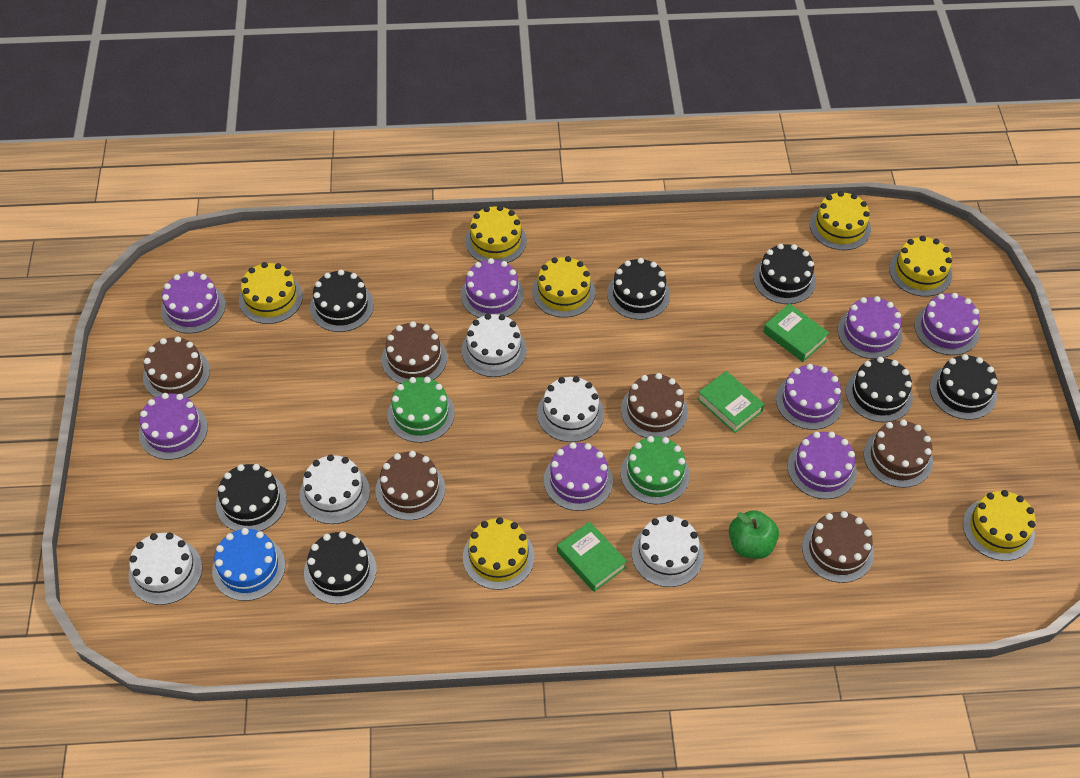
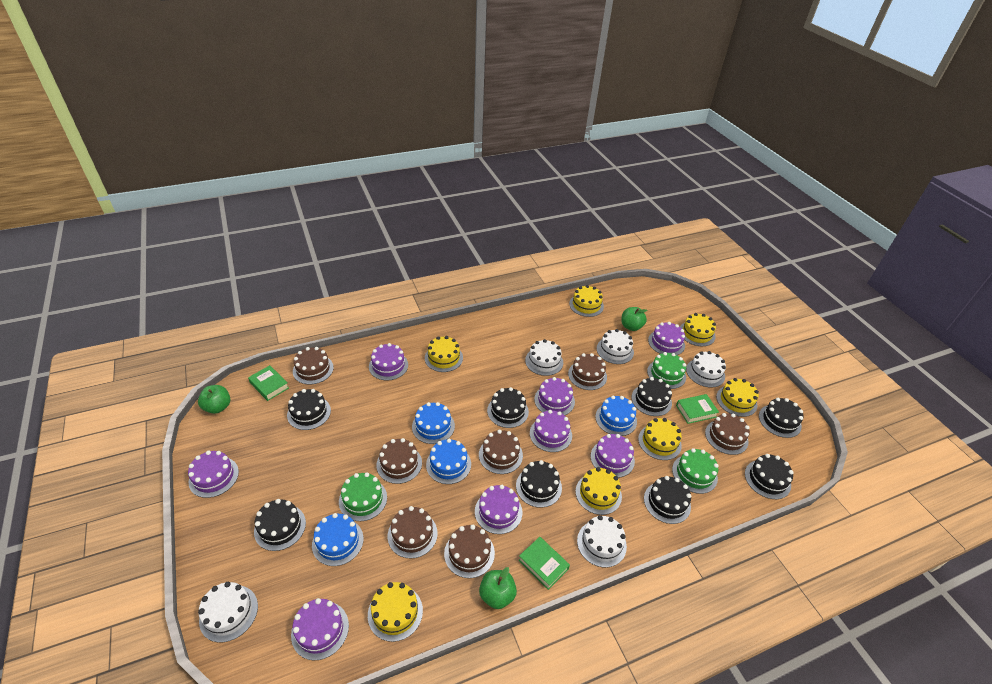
black cake: [216,464,287,531] [304,531,377,604] [310,270,374,332] [607,258,670,320] [753,244,816,304] [846,357,913,422] [930,354,998,420] = 7 -> [254,499,306,551] [287,389,331,430] [487,387,529,428] [516,460,562,508] [631,377,672,416] [644,476,691,524] [745,454,794,499] [759,398,804,438] = 8
blue cake: [212,528,285,601] = 1 -> [312,513,364,566] [412,402,455,444] [426,439,471,484] [595,396,637,436] = 4
brown cake: [143,336,210,398] [375,451,445,520] [382,321,447,384] [621,373,688,438] [802,511,874,583] [864,420,933,488] = 6 -> [293,347,334,384] [376,438,422,484] [388,506,438,558] [444,525,495,578] [479,430,523,474] [568,353,607,390] [705,413,750,455] = 7
green apple: [729,510,779,559] = 1 -> [198,385,230,414] [479,567,517,609] [621,307,647,331] = 3
green cake: [387,377,455,443] [621,436,690,504] = 2 -> [339,472,387,521] [647,352,686,389] [672,448,719,494] = 3

